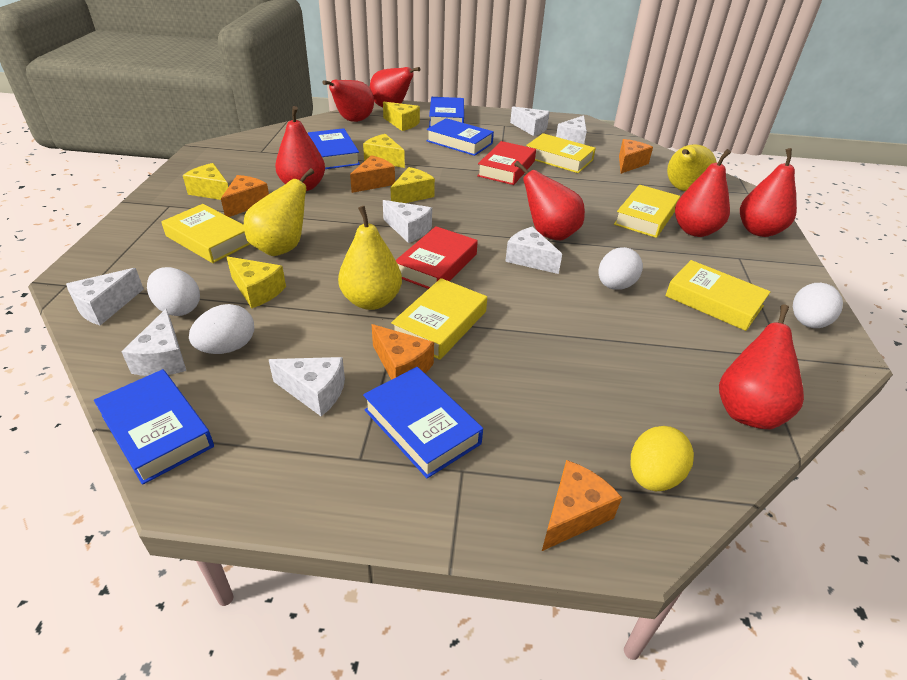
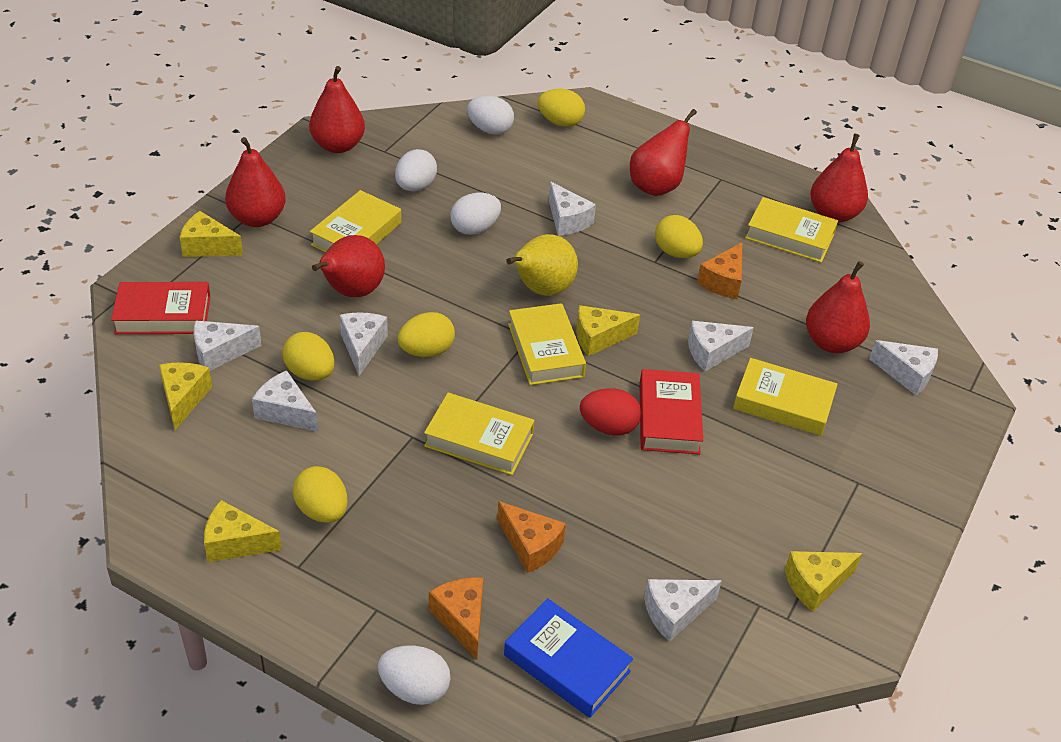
blue book: [94,369,214,485] [308,128,360,169] [363,367,483,478] [427,118,494,156] [429,97,464,127] = 5 -> [504,598,633,718] = 1
orange cheese: [221,175,269,217] [350,155,395,193] [371,324,434,380] [542,460,622,551] [619,139,653,174] = 5 -> [429,577,483,659] [497,501,566,573] [697,242,743,299] = 3
red egg: none = 0 -> [580,388,641,436] = 1
red pear: [275,106,325,191] [322,80,374,122] [370,67,420,107] [514,161,585,240] [675,149,731,237] [719,304,804,429] [740,148,797,237] = 7 -> [225,137,286,227] [309,66,365,153] [312,235,385,297] [630,109,697,196] [806,261,870,353] [810,133,868,223] = 6
yellow egg: [631,426,694,491] = 1 -> [282,332,335,381] [293,466,348,523] [398,312,455,357] [537,89,585,127] [655,215,703,258] = 5
yellow pear: [244,168,314,256] [338,206,402,310] [667,144,717,191] = 3 -> [506,234,578,296] = 1

